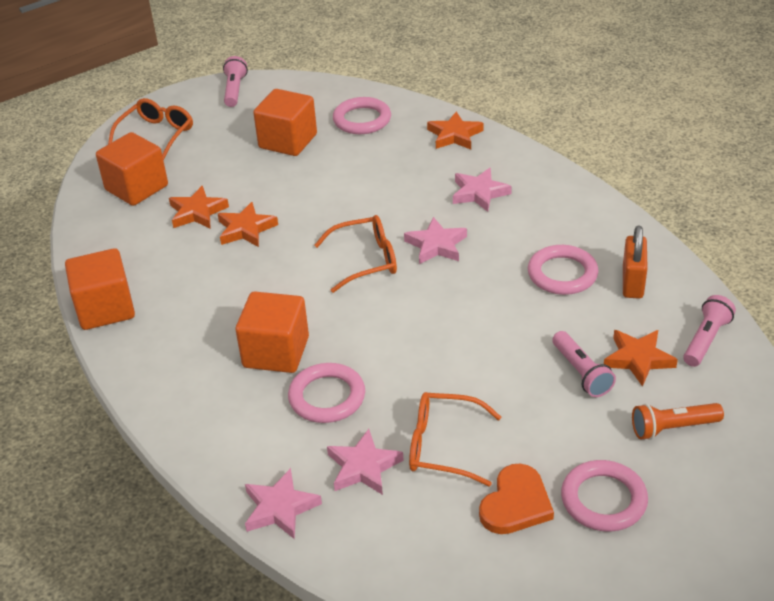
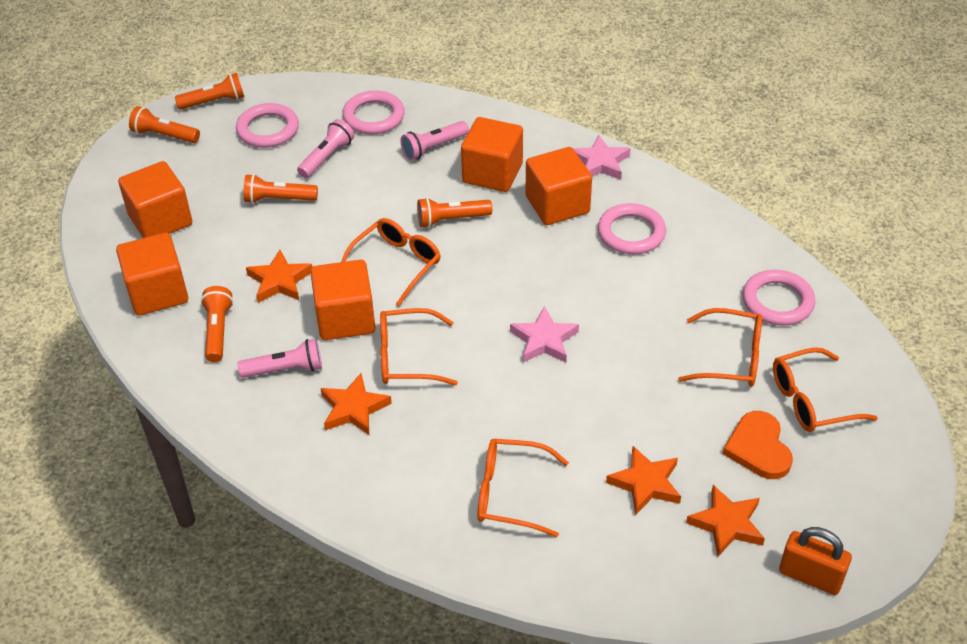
orange cube: [65,248,135,330] [96,132,168,206] [236,292,309,373] [253,89,317,156] = 4 -> [116,233,188,316] [118,161,192,238] [310,260,375,340] [461,117,523,192] [525,147,592,225] = 5
orange flashlight: [632,403,724,440] = 1 -> [129,106,200,143] [175,73,244,110] [201,286,233,362] [244,174,318,204] [417,198,492,228] = 5
orange glasses: [108,98,193,160] [314,215,397,293] [409,392,501,486] = 3 -> [342,218,441,306] [380,308,458,385] [477,439,569,537] [678,308,762,387] [773,347,878,432] = 5
pink star: [245,468,322,539] [327,429,404,495] [404,217,467,264] [453,168,512,212] = 4 -> [510,306,579,363] [573,135,631,180] = 2

